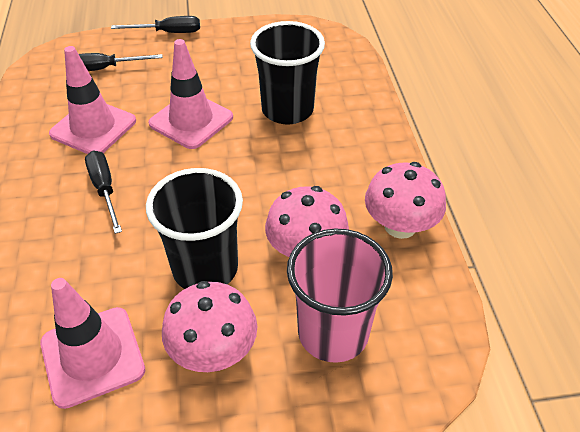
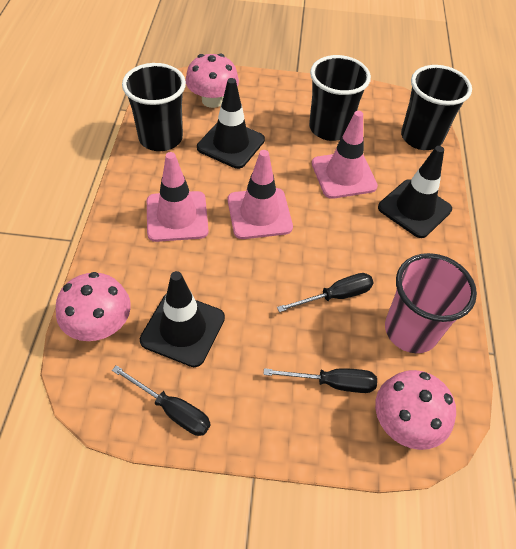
black cup: [146,168,243,289] [250,21,325,125] = 2 -> [122,63,186,151] [309,55,371,141] [401,65,472,150] = 3
black traffic cone: none = 0 -> [140,271,225,367] [197,78,265,169] [378,146,452,238] = 3

